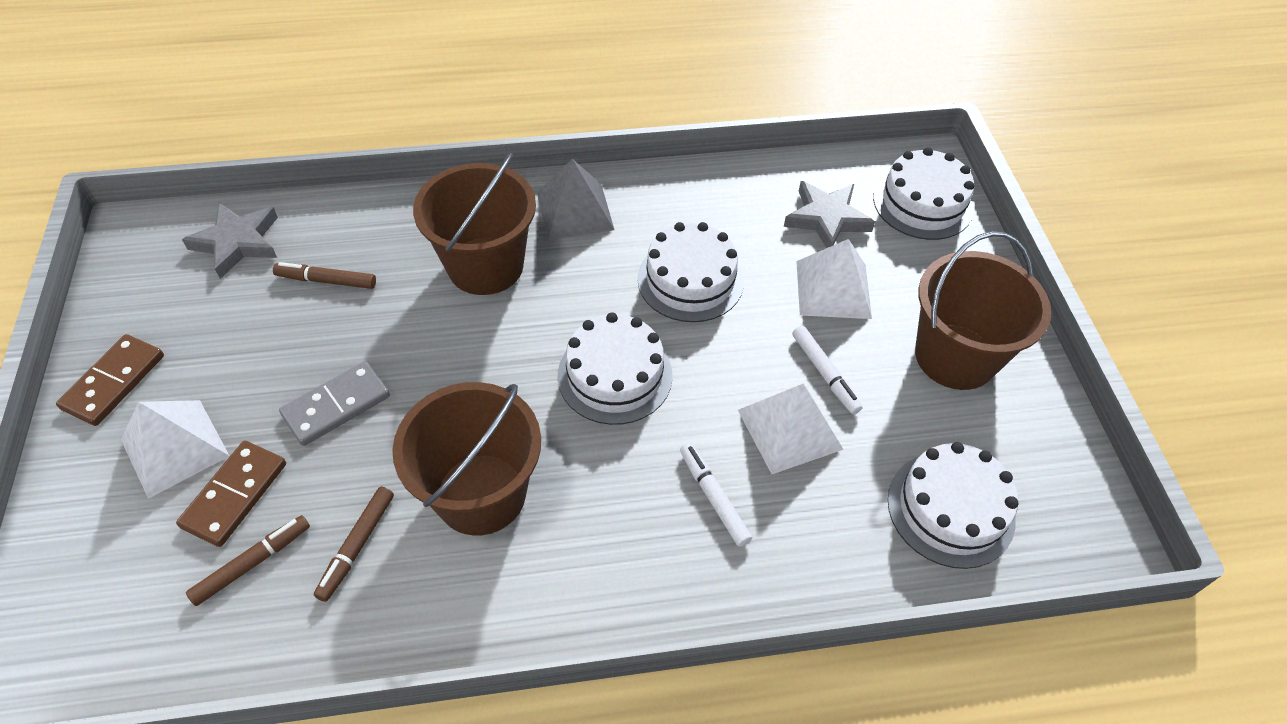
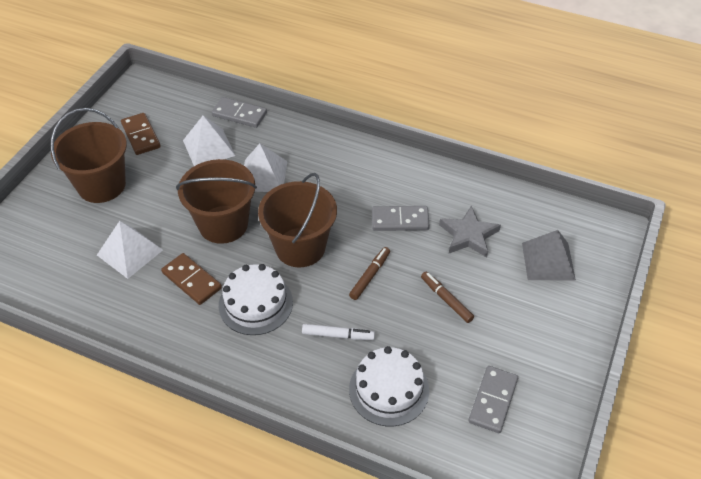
brown marker: [186,515,310,606] [273,262,376,289] [314,487,394,602] = 3 -> [349,247,390,300] [421,272,474,323] = 2
grey domino: [279,361,390,446] = 1 -> [211,97,267,128] [372,206,430,231] [468,366,518,433] = 3
grey star: [182,203,278,279] [784,181,875,248] = 2 -> [439,206,501,257] = 1
white cake: [558,312,673,425] [637,222,744,322] [873,147,974,240] [888,442,1018,569] = 4 -> [219,264,293,335] [349,346,429,426] = 2
white marker: [680,443,752,547] [792,326,863,414] = 2 -> [302,324,375,340] = 1

